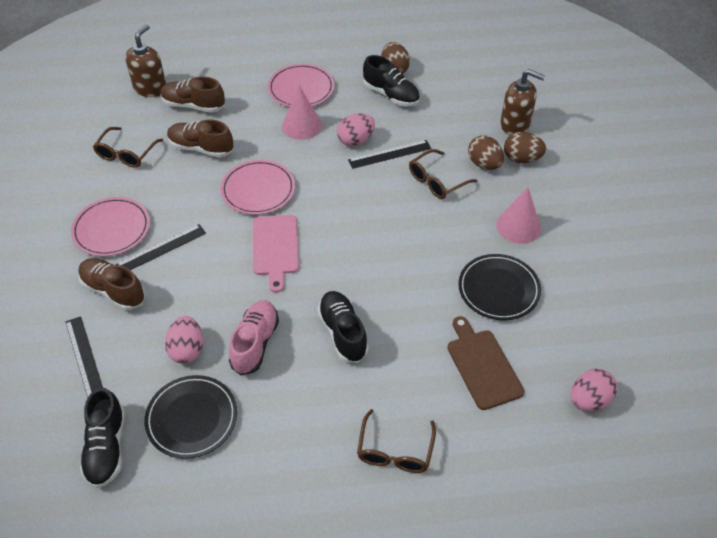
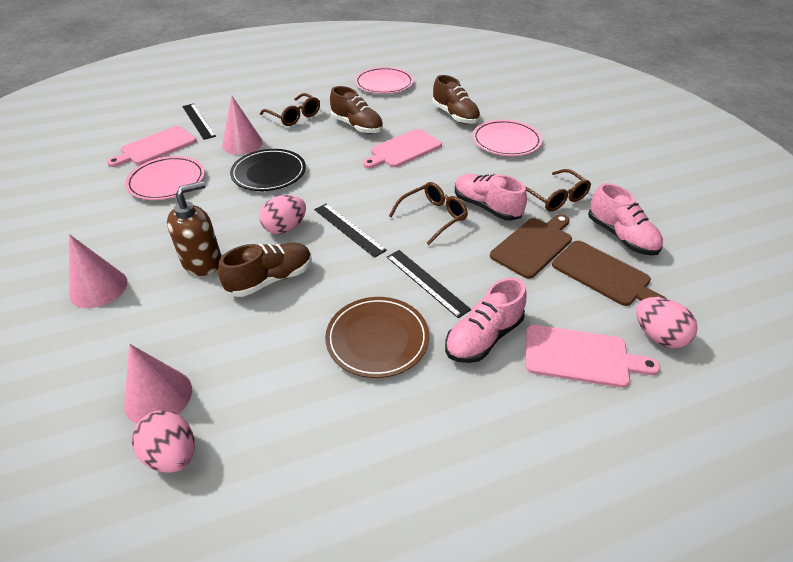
black plate: [144,375,237,459] [458,254,541,321] = 2 -> [230,149,306,191] = 1
black shoe: [80,388,125,488] [317,291,368,363] [363,55,420,106] = 3 -> none = 0
brown cutting board: [448,316,524,410] = 1 -> [490,214,572,279] [552,241,667,306] = 2
brown egg: [381,42,410,74] [468,136,504,170] [504,132,546,163] = 3 -> none = 0
brown plate: none = 0 -> [325,297,429,378] = 1
brown soap dispenser: [125,24,166,97] [500,69,545,135] = 2 -> [167,181,222,276] = 1
pink cone: [282,85,322,140] [496,187,541,244] = 2 -> [69,234,128,308] [124,344,192,424] [222,95,263,155] = 3
pink cutting board: [253,215,299,293] = 1 -> [107,126,197,167] [363,129,442,168] [525,325,660,388] = 3
pink shoe: [229,300,279,375] = 1 -> [445,278,527,363] [455,174,527,221] [588,183,663,255] = 3

